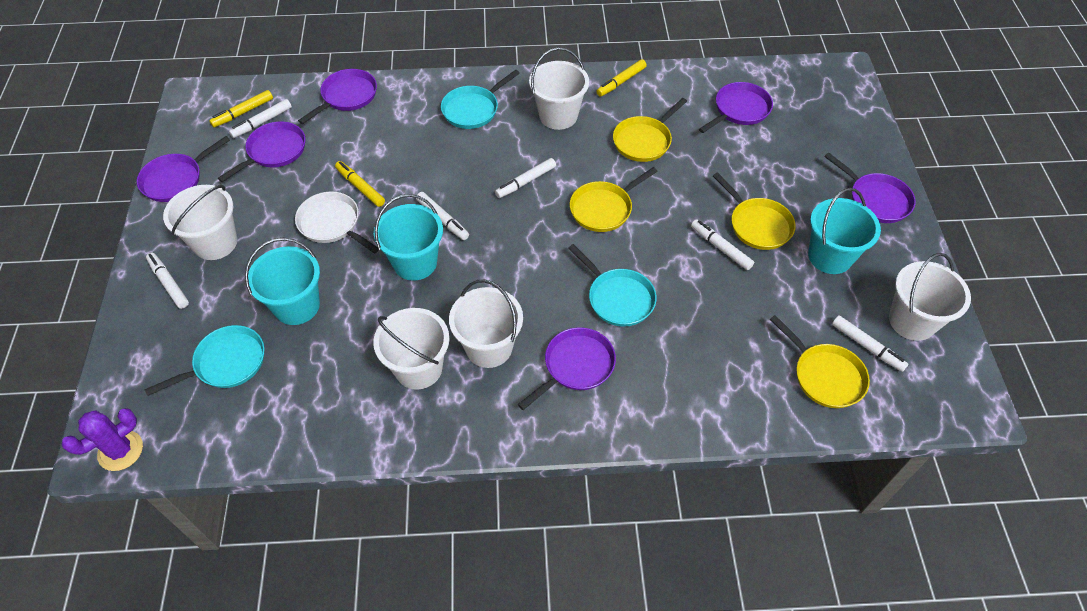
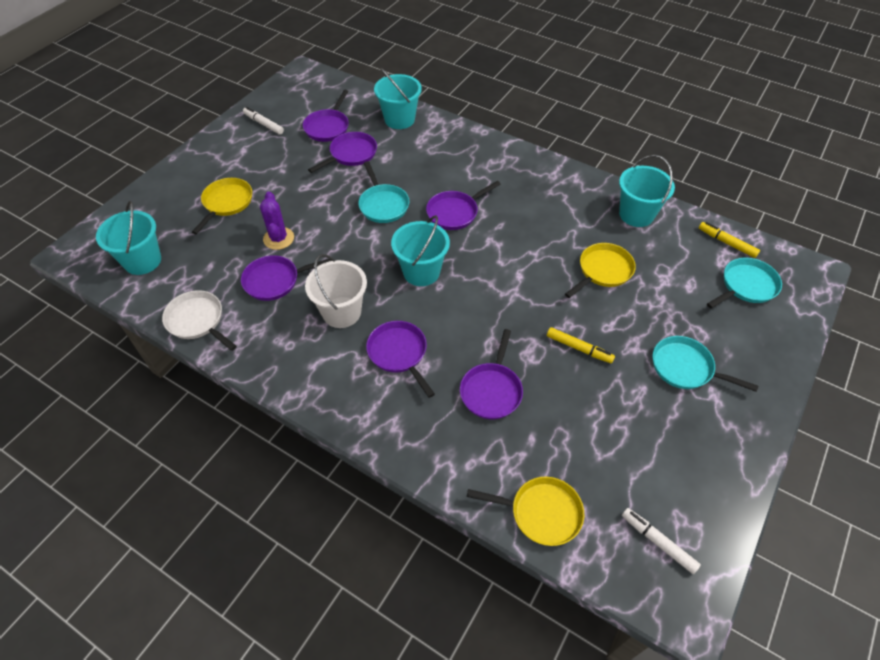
turquoise bucket: [245,238,320,325] [374,194,443,280] [808,188,881,274] = 3 -> [96,201,161,275] [374,68,422,129] [391,215,450,286] [619,155,675,227] = 4
white bucket: [163,185,237,260] [373,308,449,390] [449,279,523,368] [529,47,589,130] [889,253,971,341] = 5 -> [305,254,367,328] = 1
white marker: [146,253,189,309] [229,99,292,138] [416,192,469,240] [495,158,556,198] [691,219,754,270] [832,315,908,372] = 6 -> [243,107,284,135] [622,508,701,574] = 2
yellow marker: [209,90,273,127] [335,161,385,207] [596,59,647,97] = 3 -> [547,327,615,364] [699,222,760,258] = 2
yellow pan: [570,167,658,232] [613,98,687,162] [713,172,796,250] [770,315,870,408] = 4 -> [192,178,252,234] [467,477,584,546] [565,243,636,298] = 3

